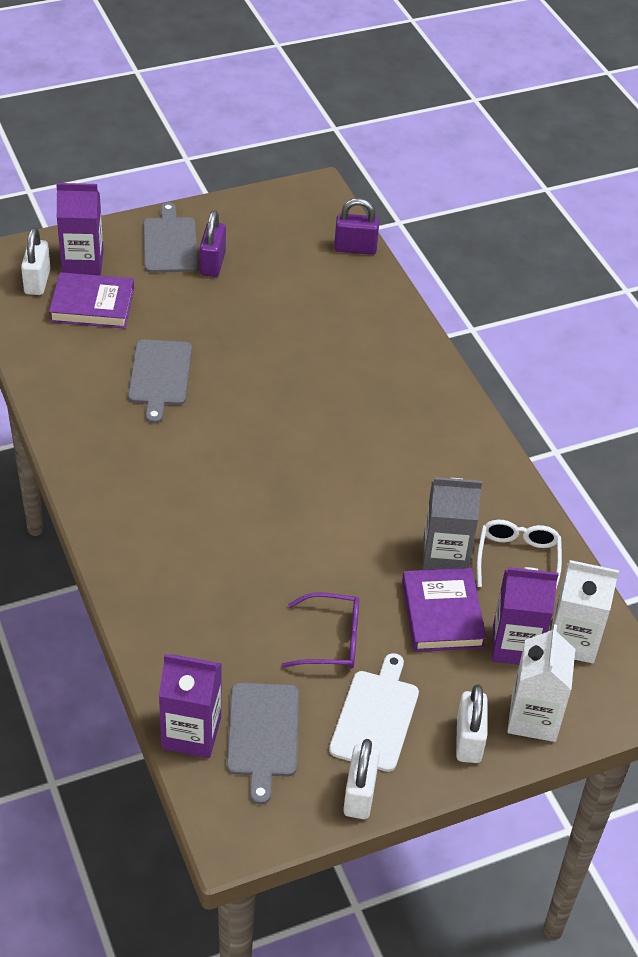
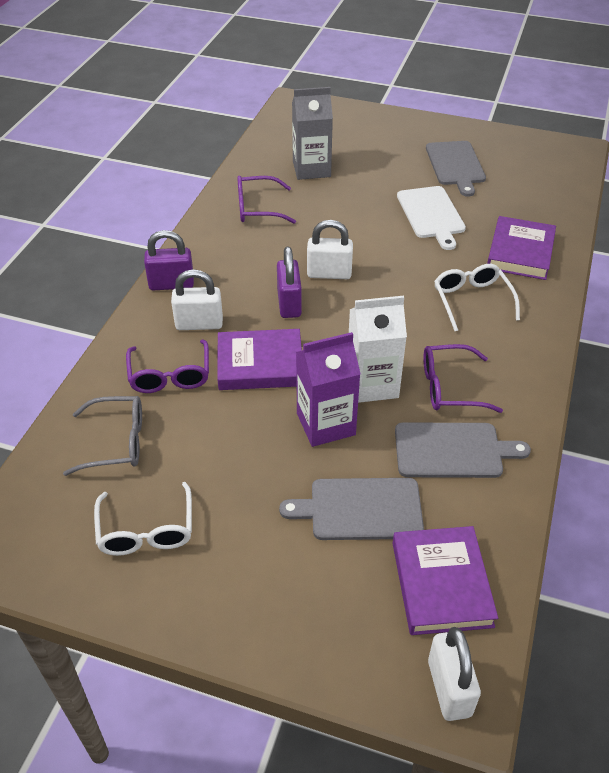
grey glasses: none = 0 -> [63,396,142,476] = 1
purple book: [49,272,134,328] [402,568,486,652] = 2 -> [217,329,302,390] [393,526,498,635] [487,216,556,280] = 3
purple carton: [56,183,104,275] [159,654,222,758] [492,567,558,665] = 3 -> [296,332,361,447] = 1
purple glasses: [281,593,359,669] = 1 -> [126,340,209,393] [237,176,296,224] [424,344,503,413] = 3
white carton: [507,624,575,742] [551,560,619,664] = 2 -> [349,296,407,403] = 1
white glasses: [477,520,562,589] = 1 -> [94,482,192,556] [434,264,520,331] = 2

